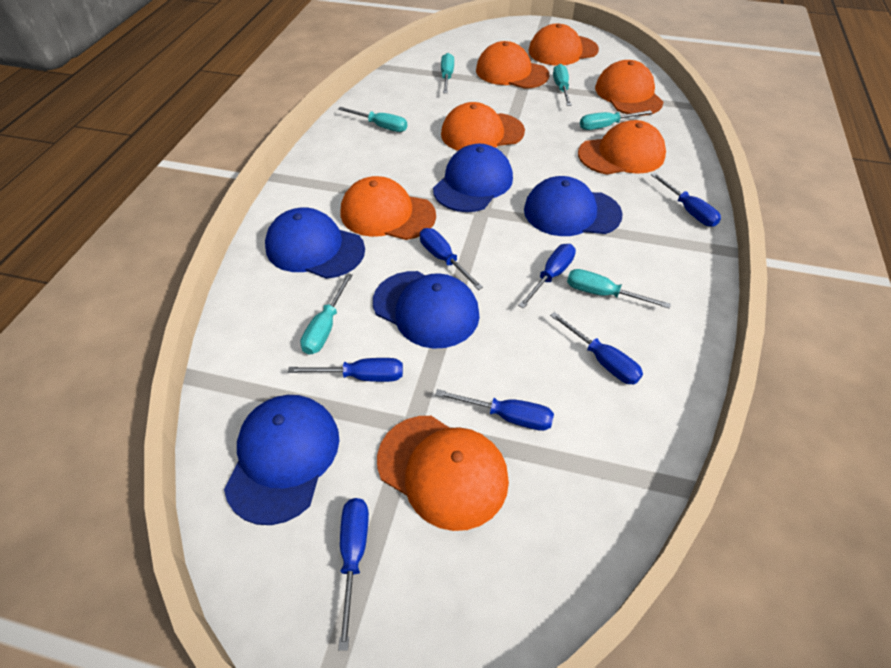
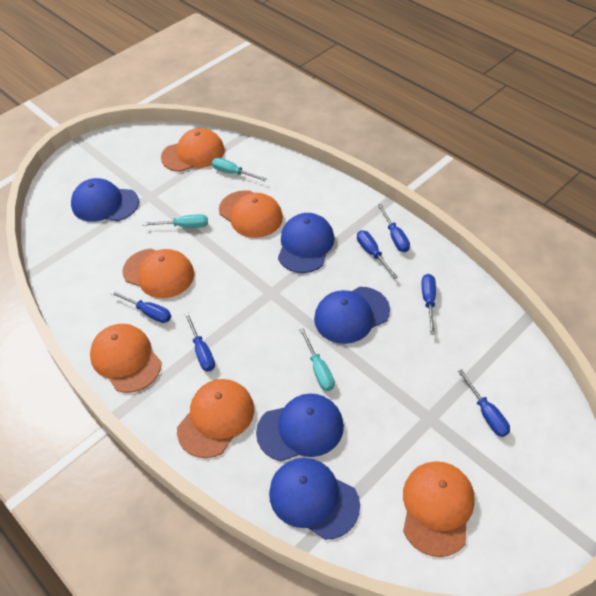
blue screwdriver: [288,358,403,382] [338,498,369,651] [420,228,483,290] [435,389,554,431] [518,244,576,309] [550,312,643,384] [651,173,721,227] = 7 -> [110,291,171,323] [184,312,215,371] [357,230,398,279] [378,204,410,252] [421,274,436,334] [458,369,510,437] = 6
orange cap: [341,176,436,240] [377,416,509,531] [441,102,525,151] [476,41,549,89] [529,24,599,65] [578,120,666,175] [595,60,663,116] = 7 -> [90,324,162,393] [122,249,194,298] [161,128,225,172] [177,379,254,458] [219,190,283,238] [403,461,475,557] = 6
turquoise screwdriver: [300,273,353,355] [338,107,407,132] [441,53,454,93] [553,64,572,106] [567,269,671,309] [580,110,652,130] = 6 -> [143,214,208,228] [212,158,266,181] [300,328,335,391] = 3

